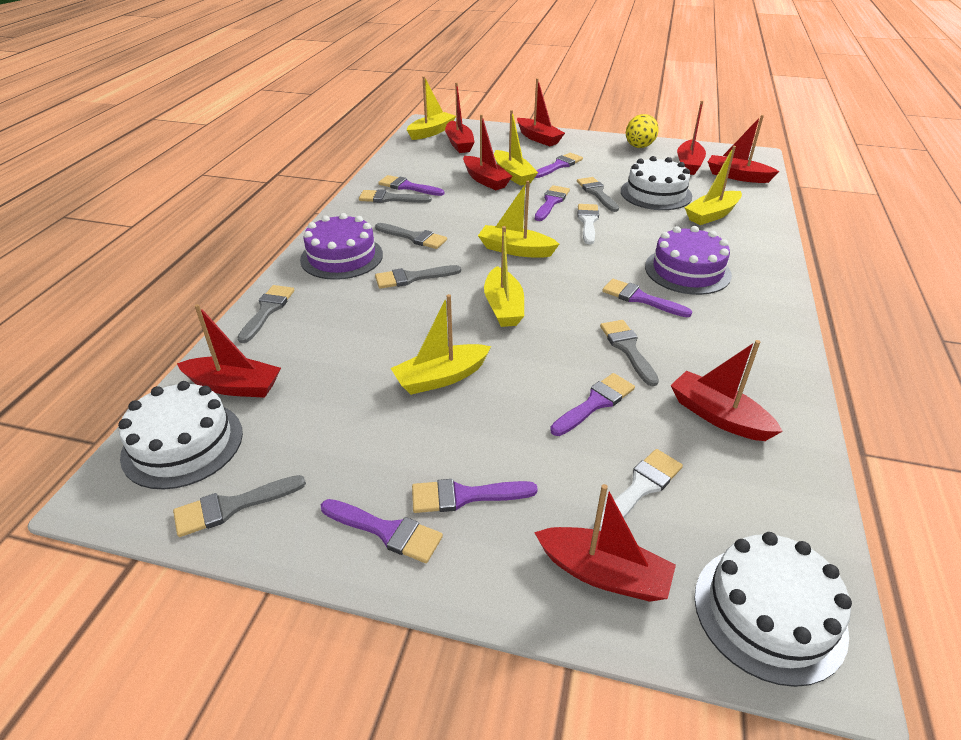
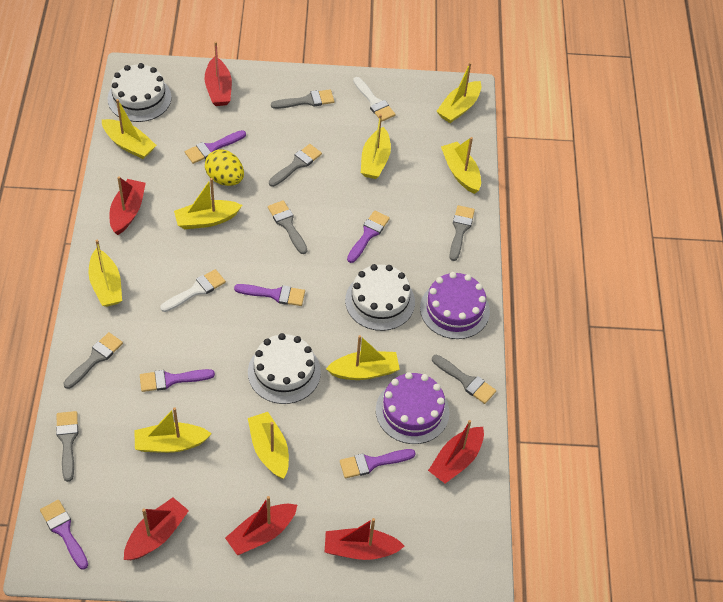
purple brush: [321,499,443,563] [378,175,444,196] [412,479,538,513] [535,153,583,178] [535,185,570,221] [550,373,635,436] [602,279,692,317] = 7 -> [40,500,88,570] [140,369,215,392] [185,130,246,164] [234,284,305,306] [340,449,416,478] [347,210,390,263] = 6
red boat: [177,304,281,398] [445,83,475,153] [463,114,513,191] [517,78,565,146] [534,484,676,602] [670,340,783,441] [677,100,706,175] [708,115,780,183] = 8 -> [109,176,146,235] [124,497,189,560] [205,41,232,106] [225,496,297,555] [325,518,404,560] [428,420,484,484] = 6
yellow boat: [391,294,491,395] [407,76,456,140] [478,181,559,258] [484,226,524,327] [494,110,538,186] [685,146,742,225] = 6 -> [88,240,122,307] [102,99,157,159] [134,407,212,453] [174,178,242,229] [248,412,289,479] [326,335,400,380] [361,114,391,179] [436,62,481,123] [441,137,481,194] = 9

